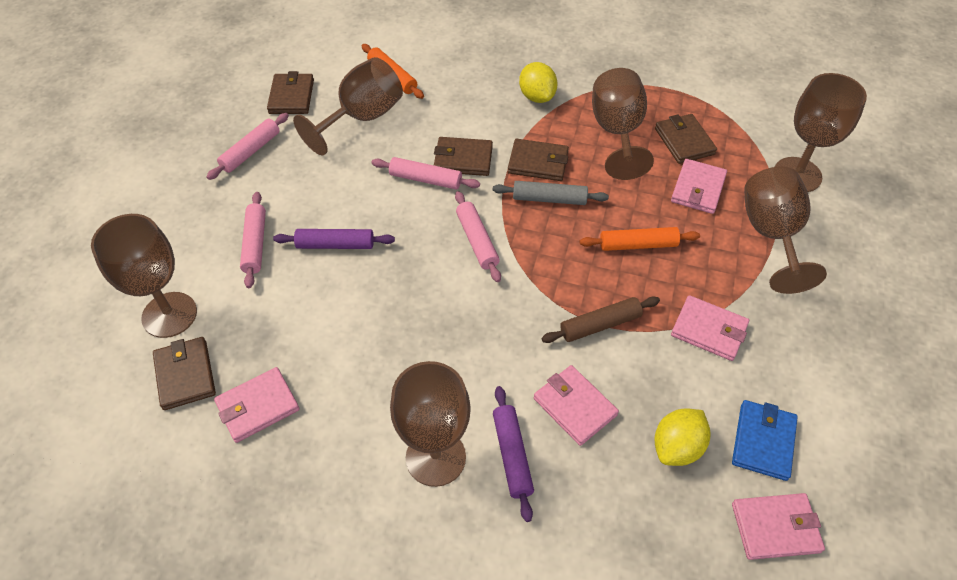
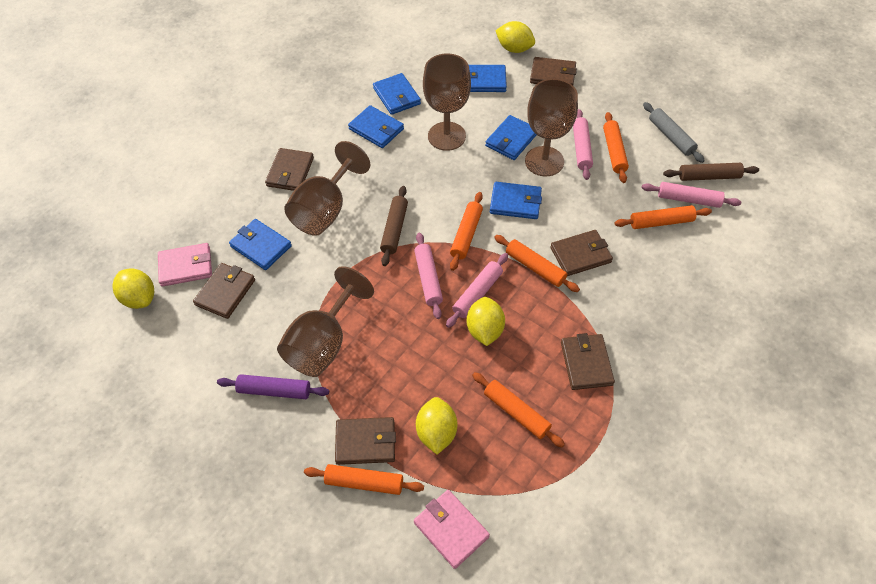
blue wallet: [732,400,798,481] = 1 -> [229,219,292,270] [348,105,404,148] [373,73,421,115] [469,65,507,92] [485,115,536,160] [490,182,542,219] = 6
brown goblet: [91,214,197,338] [293,57,403,155] [390,361,471,487] [592,68,654,180] [744,167,827,294] [775,73,867,192] = 6 -> [277,266,374,377] [284,141,370,236] [423,53,471,151] [525,79,578,177] = 4
brown rolling pin: [541,296,660,343] = 1 -> [380,186,408,266] [663,163,759,181] = 2
brown wallet: [153,337,216,410] [267,71,314,114] [434,137,493,176] [508,139,569,181] [655,114,717,164] = 5 -> [193,263,255,319] [265,148,314,191] [335,417,396,465] [530,57,577,85] [550,230,613,276] [561,333,615,390] = 6
orange rolling pin: [362,44,424,99] [580,227,700,251] = 2 -> [304,464,424,495] [450,192,483,271] [472,372,565,447] [494,235,580,292] [603,112,629,183] [614,205,712,229] = 6
pink wallet: [214,367,299,443] [534,365,619,446] [671,159,727,214] [671,295,749,361] [732,493,825,560] = 5 -> [158,243,212,287] [414,490,490,569] = 2
purple rolling pin: [273,229,395,249] [493,386,534,522] = 2 -> [217,374,329,399] = 1
yellow lemon: [519,62,558,103] [654,408,710,466] = 2 -> [112,268,154,309] [416,397,458,455] [467,297,505,346] [495,21,535,53] = 4

